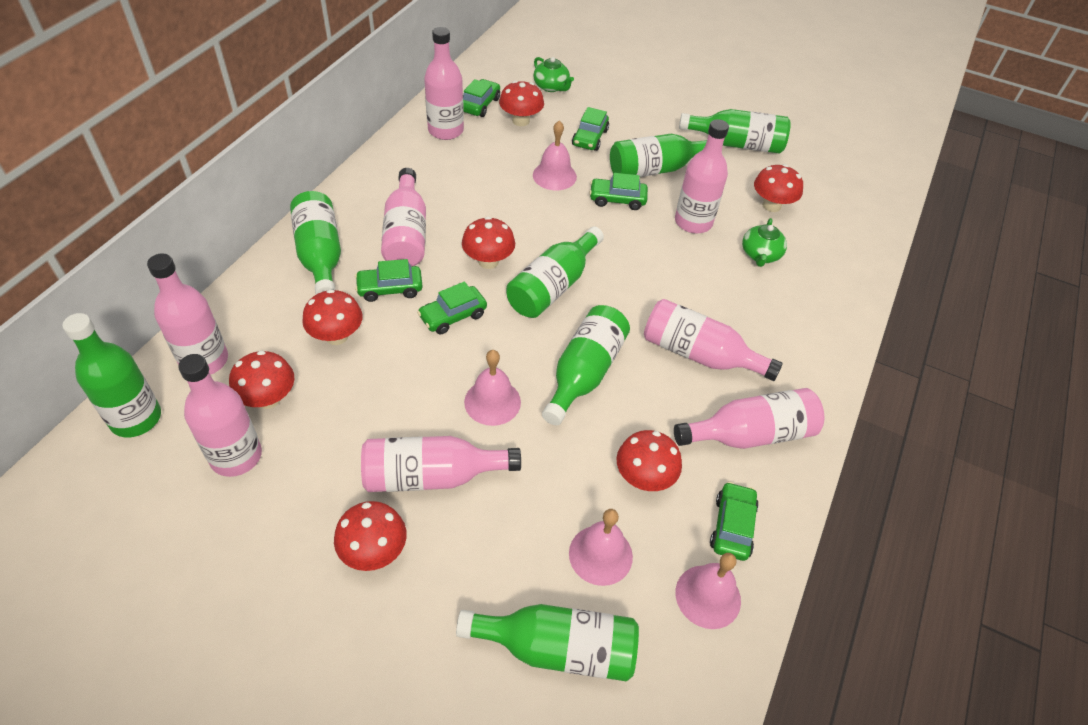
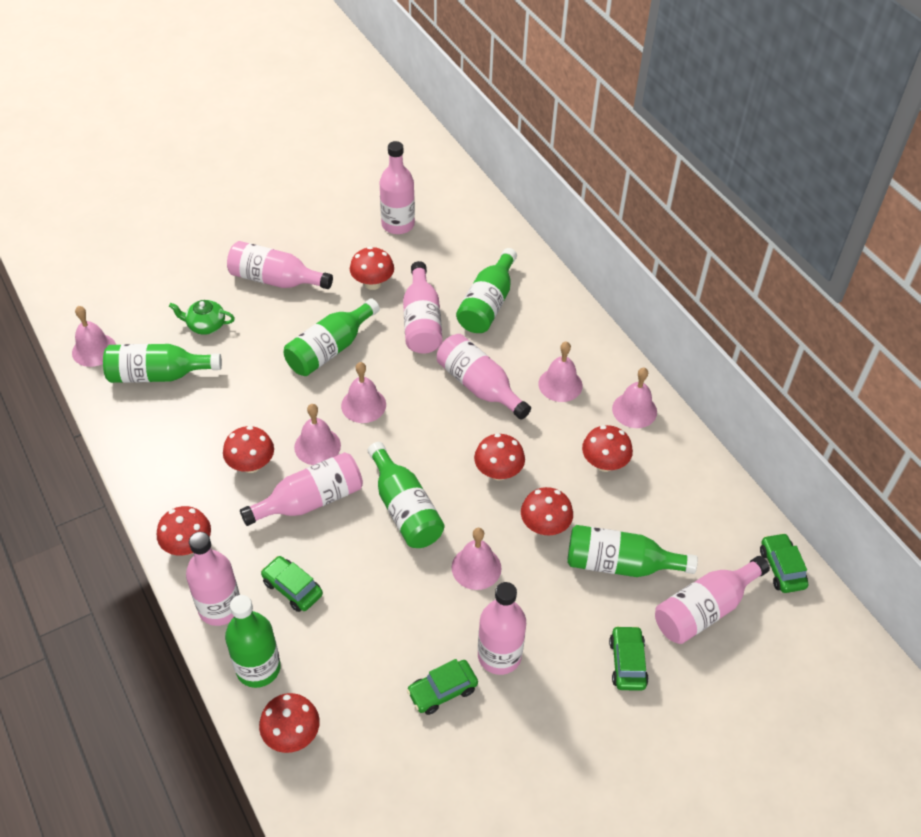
green bottle: [63,313,161,437] [290,191,341,294] [456,604,639,682] [506,227,604,318] [542,305,630,425] [610,134,707,177] [679,109,791,153] = 7 -> [103,344,222,383] [225,595,281,688] [284,298,380,376] [368,442,444,548] [456,248,517,333] [567,525,698,577] = 6
green car: [355,259,423,302] [417,282,487,334] [463,79,500,117] [572,107,609,151] [589,173,648,210] [710,482,759,561] = 6 -> [261,556,323,612] [407,659,478,715] [609,625,649,691] [760,533,808,593] = 4
green teapot: [533,57,574,92] [742,218,787,267] = 2 -> [169,300,235,335] = 1
pink bell: [464,350,521,426] [533,121,577,190] [569,509,633,586] [675,553,741,629] = 4 -> [72,306,116,367] [294,404,341,465] [341,362,386,423] [452,528,501,590] [538,341,583,402] [612,368,657,428] = 6

